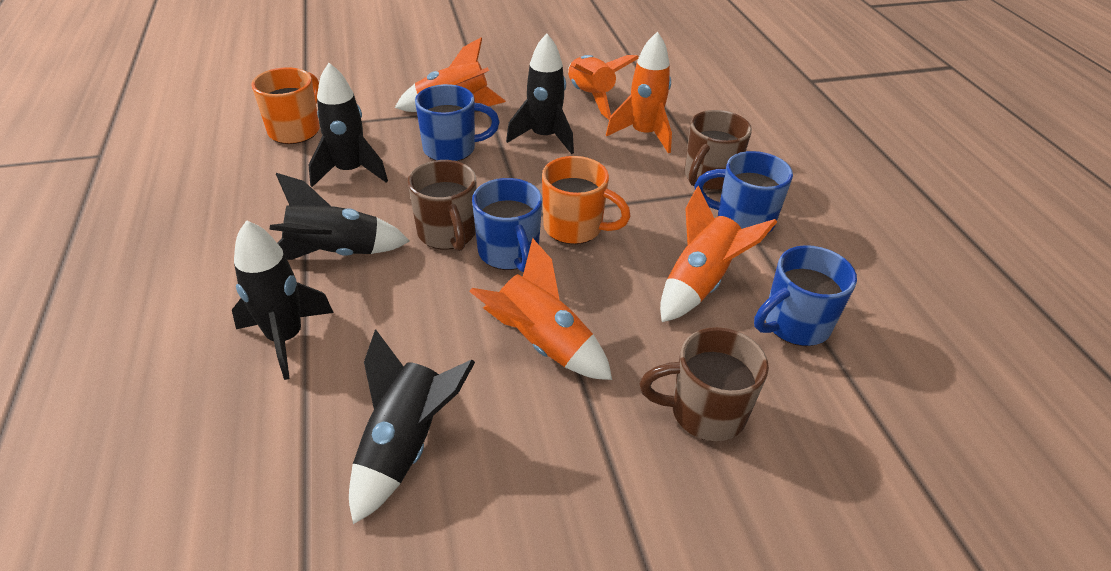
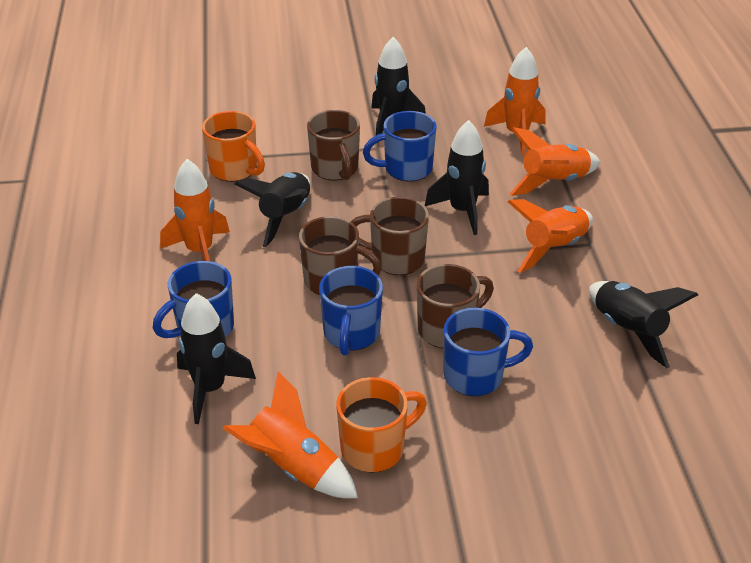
brown mug: [408,160,476,251] [639,327,769,441] [684,110,752,190] = 3 -> [299,216,382,295] [307,110,360,181] [351,197,429,275] [417,264,494,348] = 4

